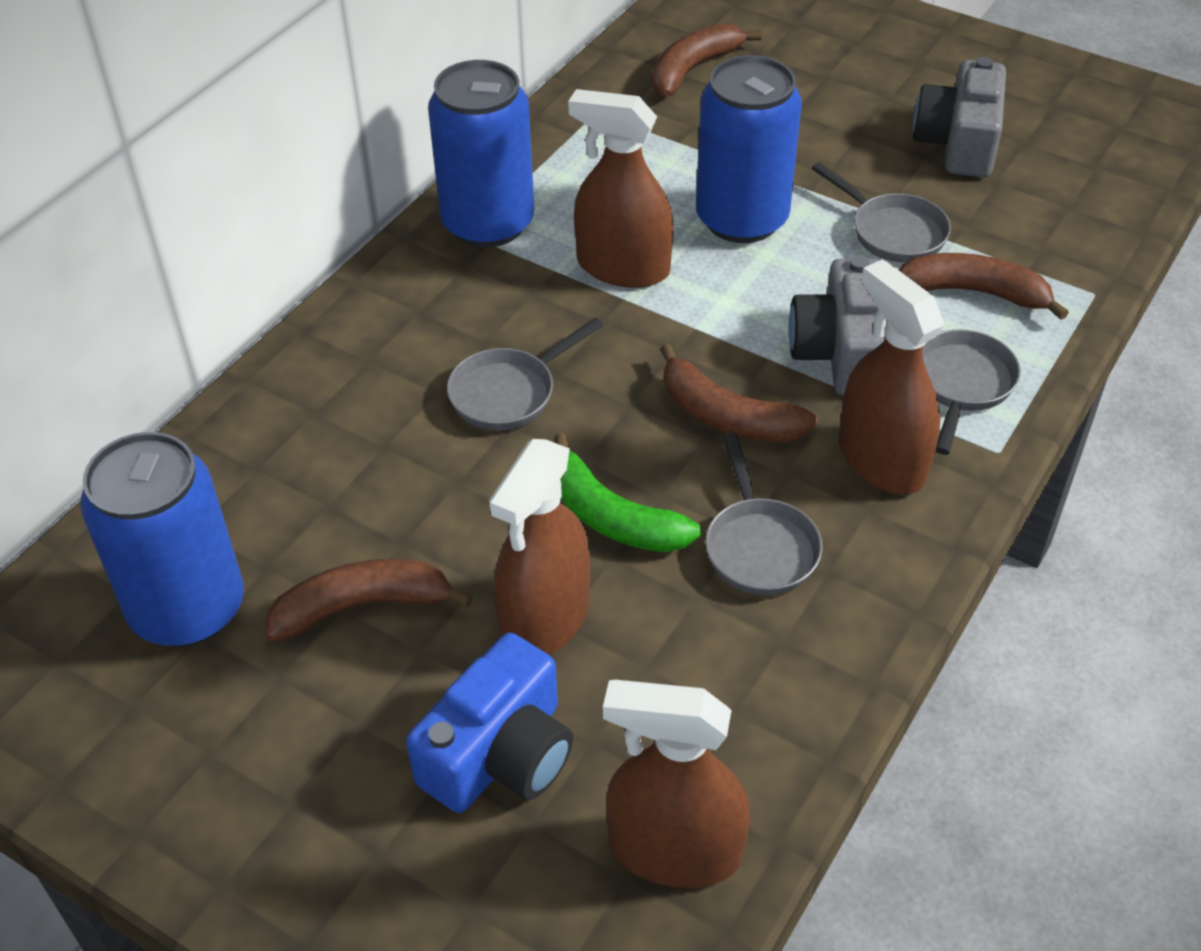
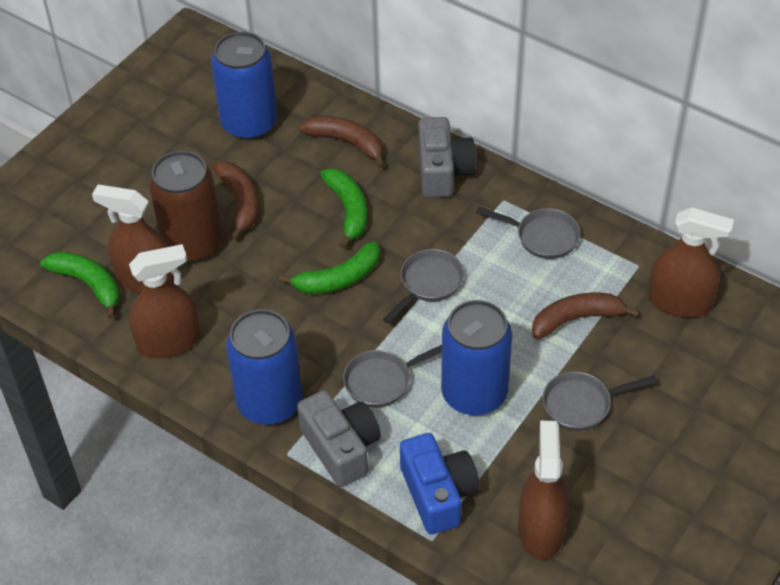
brown banana: [265,559,473,642] [652,23,762,97] [660,344,817,442] [899,253,1069,320] = 4 -> [212,161,258,240] [299,116,385,168] [532,293,639,339] = 3
brown can: none = 0 -> [149,151,222,262] = 1
green banana: [554,433,701,552] = 1 -> [40,252,119,319] [279,241,380,294] [320,168,367,249] = 3

